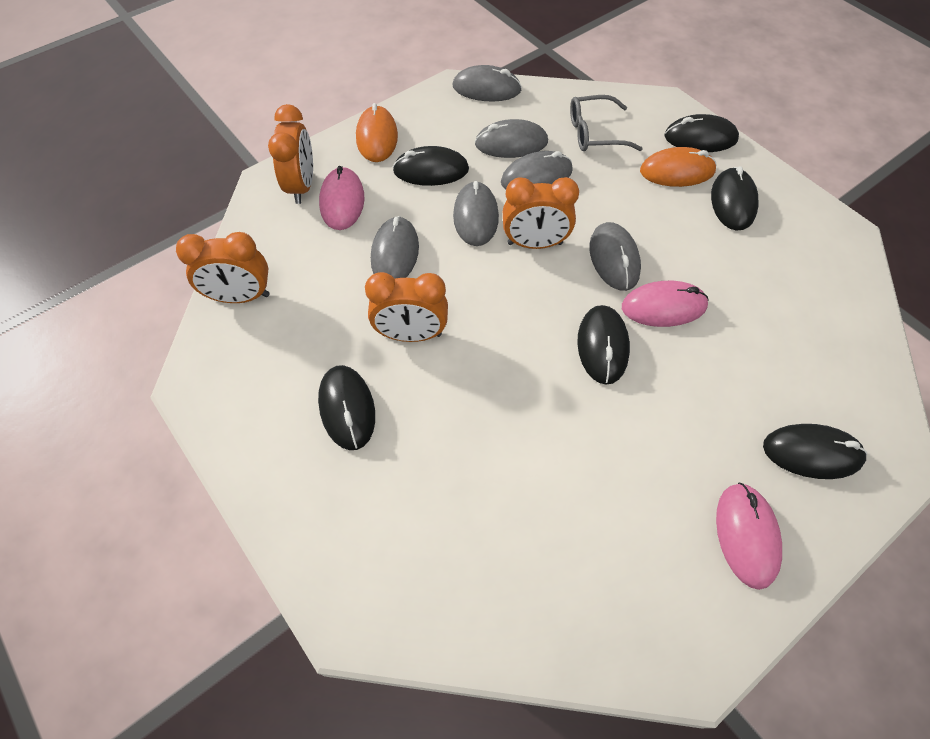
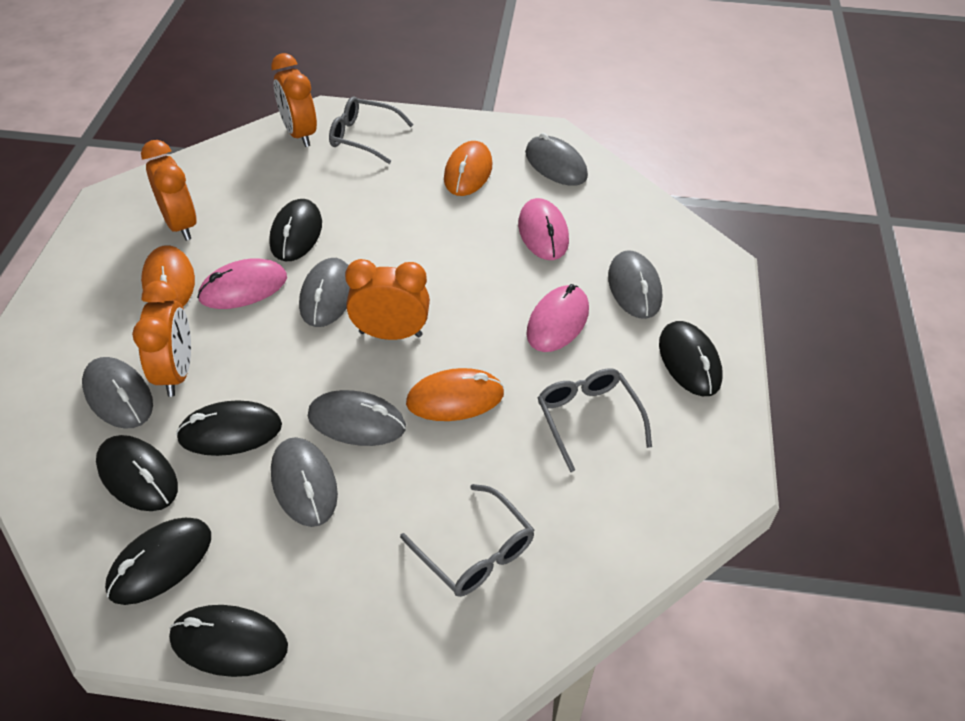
grey glasses: [570,95,643,151] = 1 -> [329,97,414,164] [400,484,535,597] [538,368,652,472] = 3
orange mouse: [356,103,398,162] [640,147,717,187] = 2 -> [141,245,195,307] [406,368,504,421] [444,141,493,196] = 3

